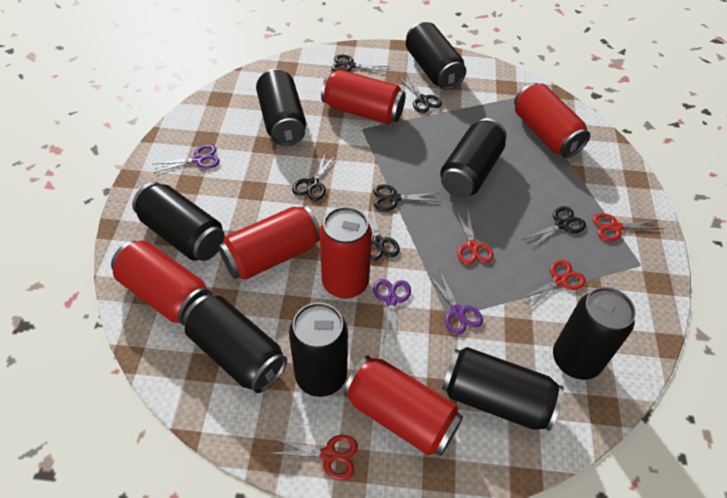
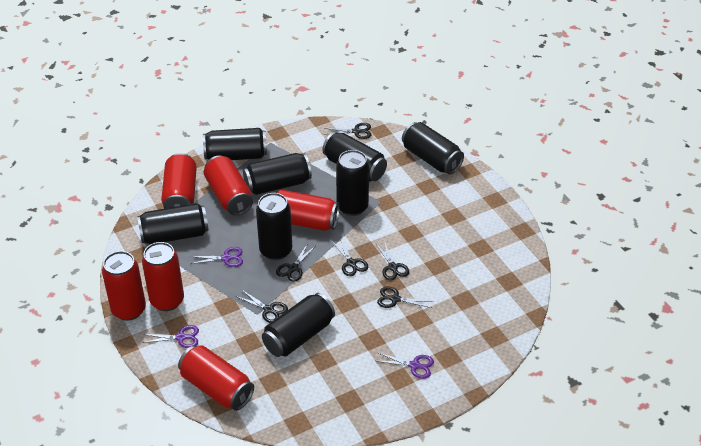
red scissors: [267,435,358,480] [456,210,494,265] [520,260,586,309] [592,213,663,241] = 4 -> none = 0

